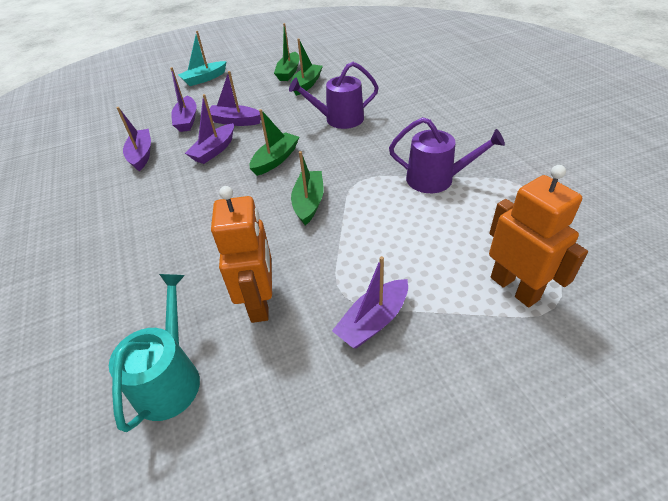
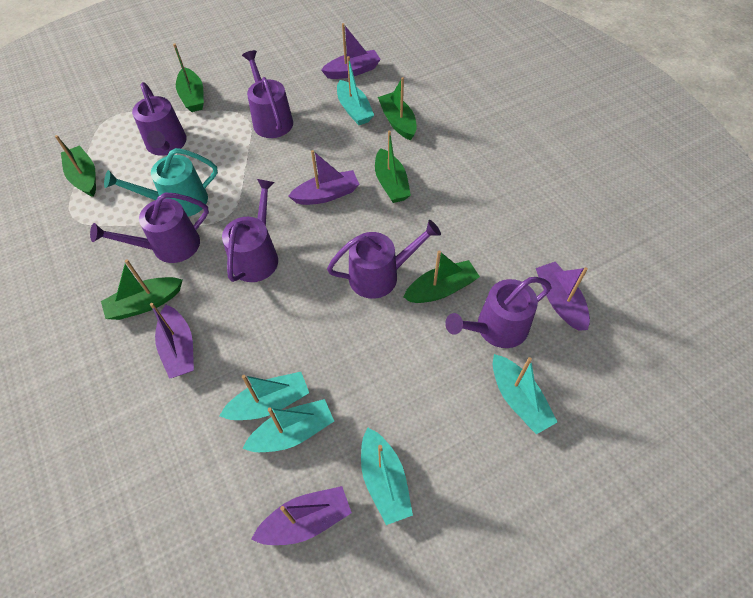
green boat: [250,109,299,176] [274,23,300,81] [290,38,323,96] [291,151,324,225] = 4 -> [55,135,96,197] [101,259,183,320] [173,43,204,112] [375,131,411,203] [378,77,417,140] [403,250,480,303] = 6
orange robot: [211,186,272,323] [489,165,588,308] = 2 -> none = 0
purple watering can: [289,62,379,129] [389,117,505,193] = 2 -> [90,193,209,263] [132,82,187,156] [222,179,278,282] [242,50,293,138] [327,220,441,299] [445,277,551,348] = 6
turquoise boat: [178,31,227,86] = 1 -> [219,372,309,420] [242,399,334,452] [337,56,374,125] [361,428,413,525] [493,354,557,434] = 5

